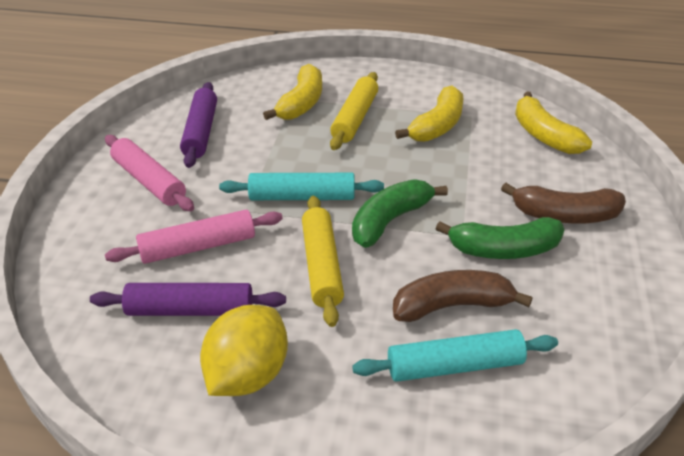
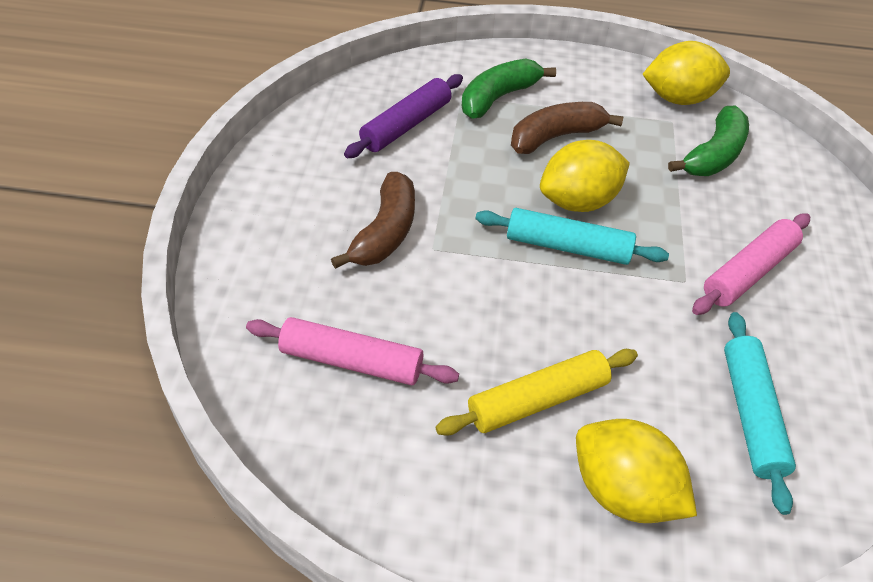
purple rolling pin: [90,283,286,316] [180,82,217,168] = 2 -> [344,74,463,158] = 1
yellow banana: [263,64,322,120] [395,86,464,142] [515,91,592,154] = 3 -> none = 0
yellow lemon: [200,305,288,396] = 1 -> [540,140,630,212] [576,419,697,523] [642,41,730,105] = 3
yellow rolling pin: [302,196,344,327] [330,72,378,150] = 2 -> [436,349,638,436] = 1

